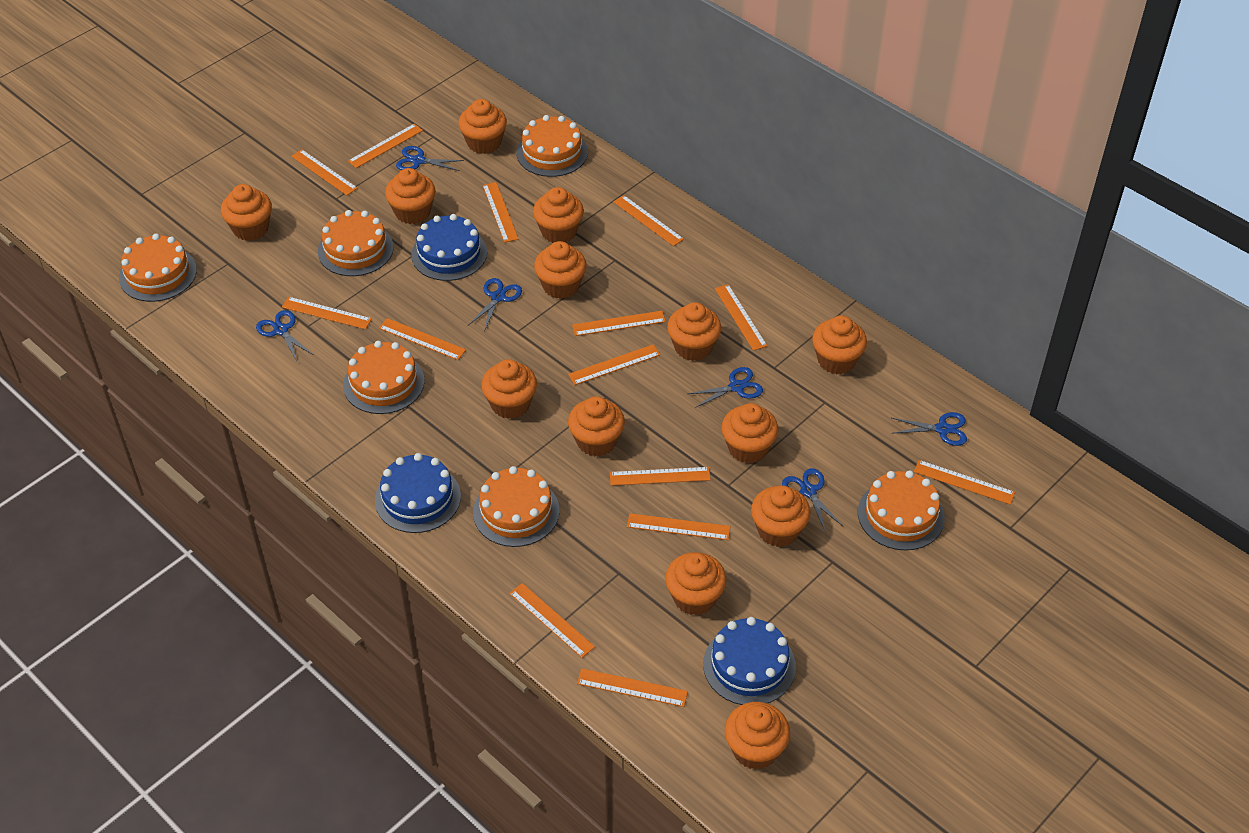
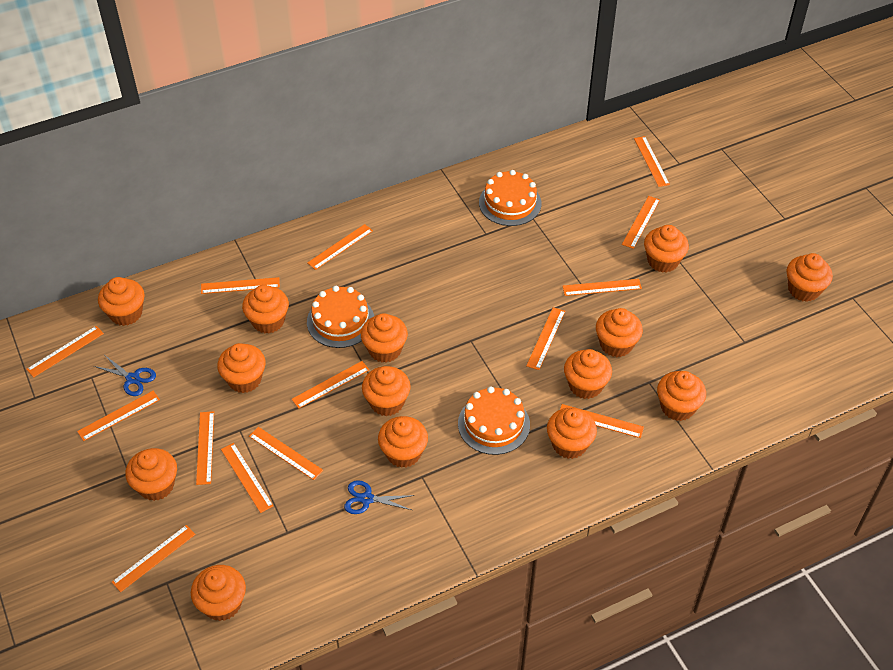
blue cake: [375,453,461,533] [411,214,487,281] [703,617,796,705] = 3 -> none = 0
blue scissors: [256,310,313,361] [396,146,464,171] [468,278,522,332] [688,367,763,408] [782,468,843,533] [891,412,967,446] = 6 -> [94,356,156,396] [344,480,415,514] = 2
orange cake: [119,234,197,302] [318,210,394,276] [343,341,425,414] [473,466,559,547] [516,115,588,177] [858,470,945,550] = 6 -> [307,286,374,348] [458,386,530,455] [479,170,542,226] = 3
orange cupcake: [221,184,272,241] [385,168,436,224] [458,99,507,154] [481,359,537,419] [533,187,584,243] [534,241,587,299] [568,396,625,456] [665,552,727,615] [667,302,721,361] [721,403,778,463] [725,702,790,770] [751,485,810,547] [812,316,867,374] = 13 -> [98,277,144,326] [125,448,177,501] [191,565,246,621] [217,343,266,393] [242,285,289,333] [361,313,408,363] [362,366,411,416] [378,416,428,468] [547,408,597,459] [564,349,612,399] [596,308,643,357] [644,225,689,273] [657,371,706,421] [787,253,833,302] = 14

